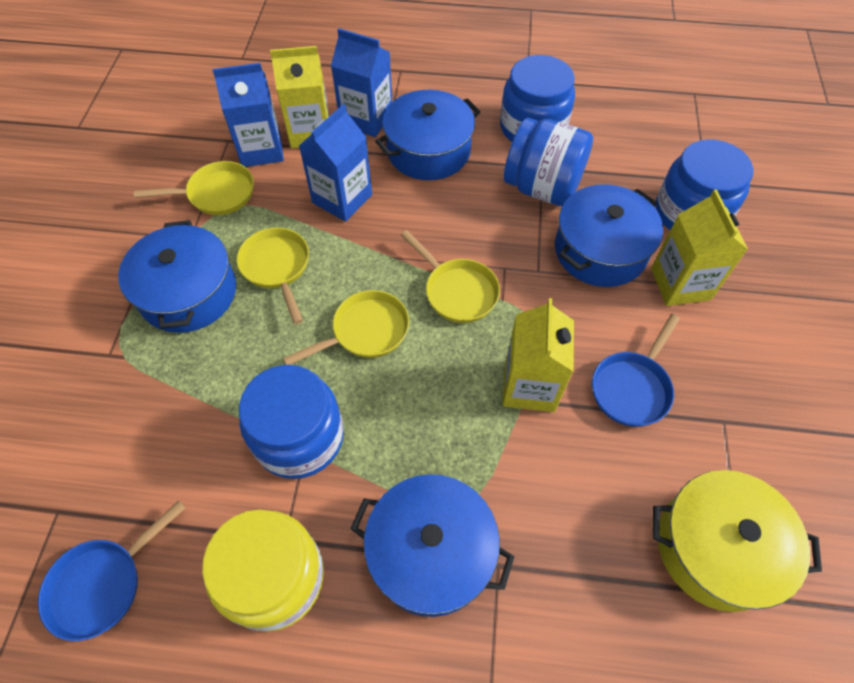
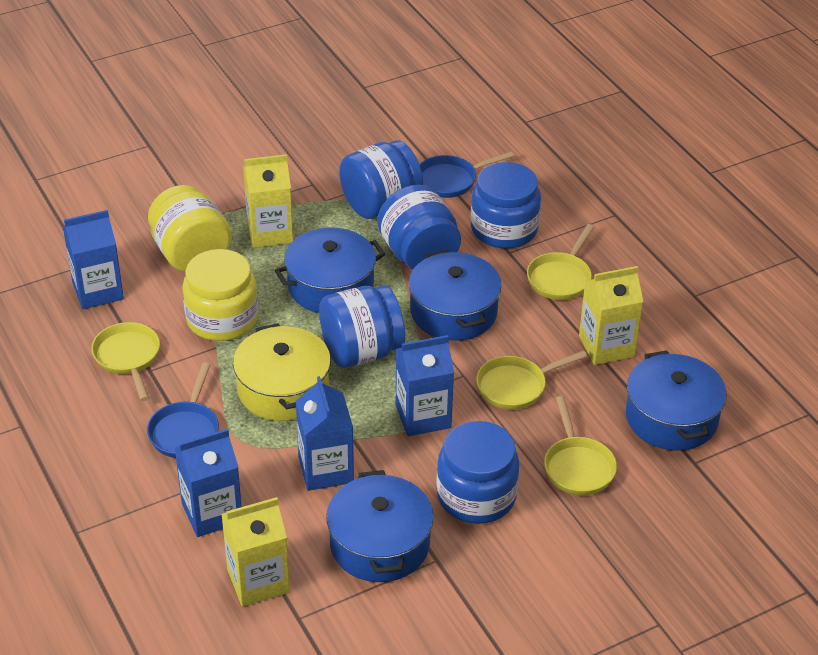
blue carton: [212,63,284,167] [299,104,372,222] [331,28,392,137] = 3 -> [63,210,124,309] [175,429,242,537] [296,376,354,491] [396,335,454,436] = 4
blue jar: [239,365,344,479] [500,55,575,142] [504,118,593,206] [655,139,754,230] = 4 -> [319,285,405,368] [339,140,423,219] [377,185,461,270] [436,421,520,524] [471,162,541,249] = 5
yellow jar: [202,509,324,632] = 1 -> [148,185,232,272] [182,249,258,341] = 2

